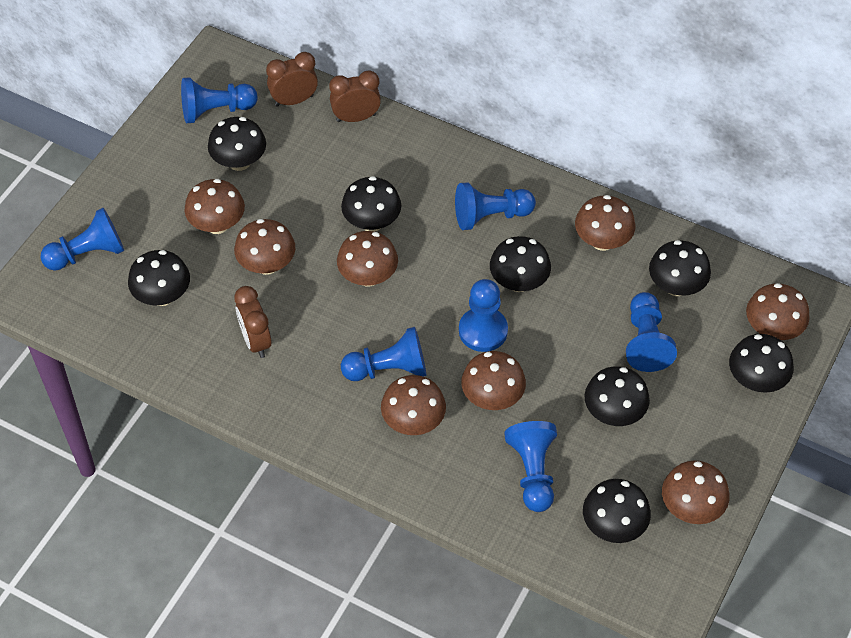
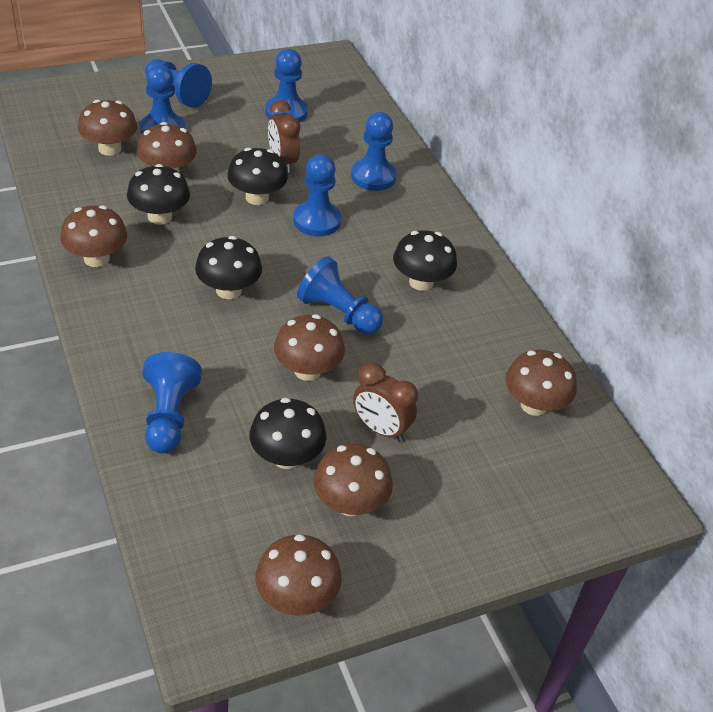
black mushroom: [128,250,190,306] [208,117,266,171] [341,176,401,232] [490,236,551,292] [583,479,651,543] [585,366,650,426] [649,240,711,296] [729,334,794,393] = 8 -> [127,164,190,225] [195,236,262,299] [227,148,288,205] [249,398,327,469] [393,230,457,291] = 5
brown clock: [234,286,272,358] [266,52,318,107] [329,70,381,122] = 3 -> [268,100,300,173] [353,363,418,442] = 2
brown mushroom: [185,179,245,234] [234,219,295,275] [337,231,398,287] [381,375,446,435] [461,351,526,410] [575,195,636,251] [662,461,729,524] [746,283,810,340] = 8 -> [60,205,127,267] [78,100,137,156] [137,122,197,173] [256,534,342,615] [274,314,345,381] [314,444,393,516] [505,350,577,416] = 7

